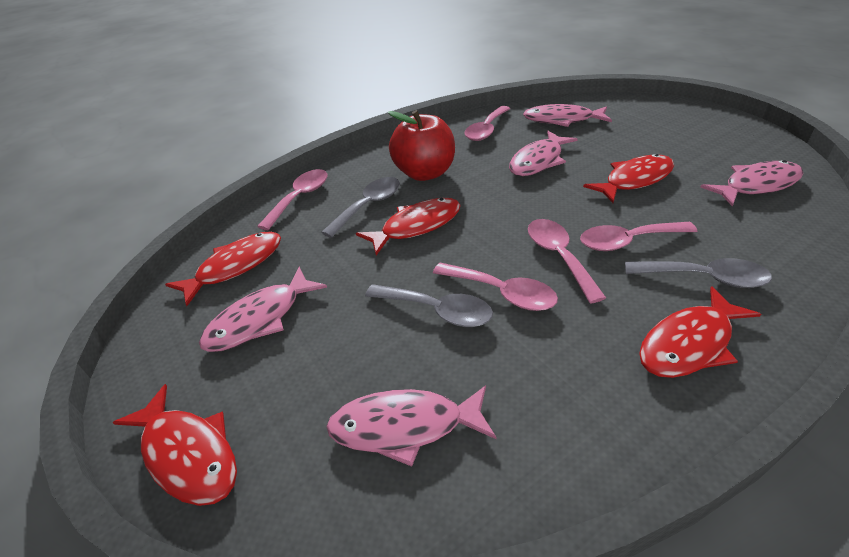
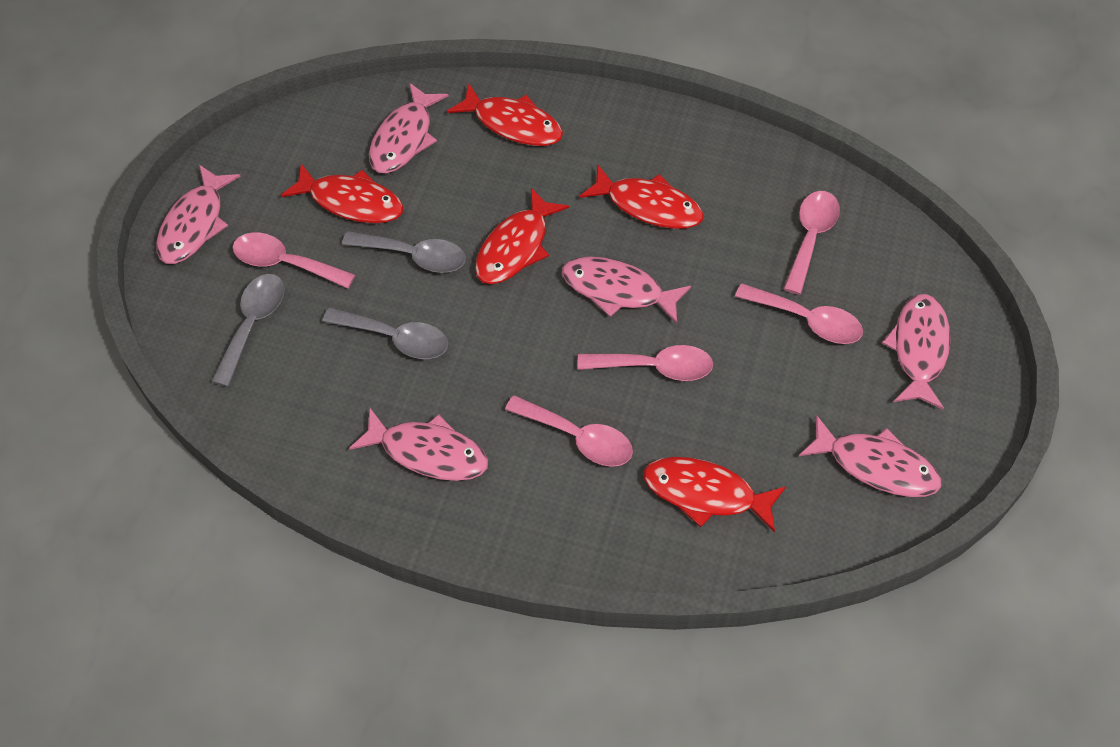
pink fish: [199,267,327,352] [326,385,497,467] [509,131,577,176] [523,104,612,127] [700,160,803,207] = 5 -> [156,165,241,264] [349,408,488,481] [369,83,448,173] [562,257,691,324] [799,415,941,497] [882,294,951,410] = 6
red apple: [388,110,455,181] = 1 -> none = 0

